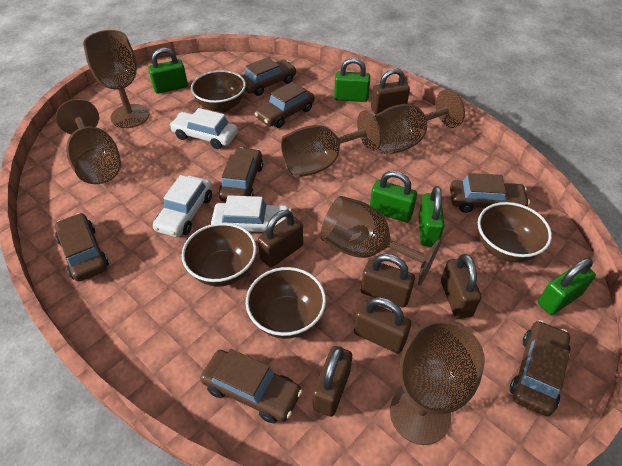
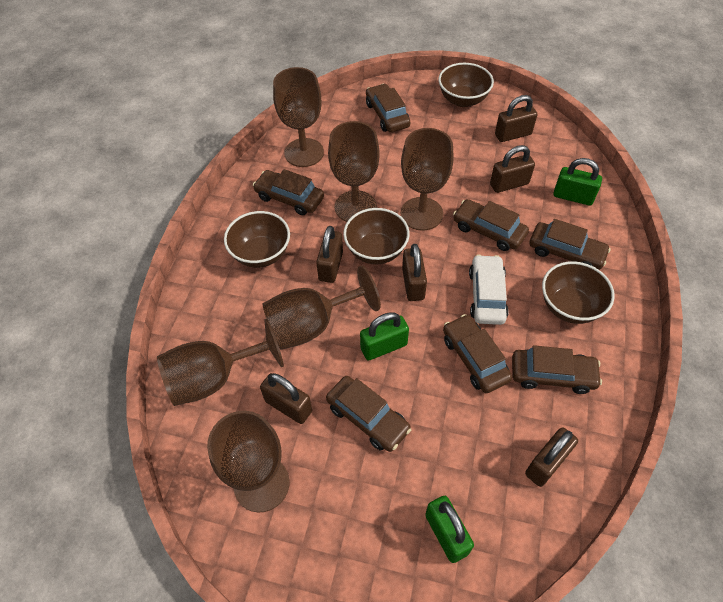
green padlock: [148,48,188,94] [334,58,370,102] [370,171,417,222] [419,186,445,247] [538,258,596,315] = 5 -> [360,312,409,361] [425,496,474,563] [553,158,602,206] = 3
white car: [153,175,212,237] [170,108,238,149] [211,195,291,232] = 3 -> [469,254,509,325] = 1

